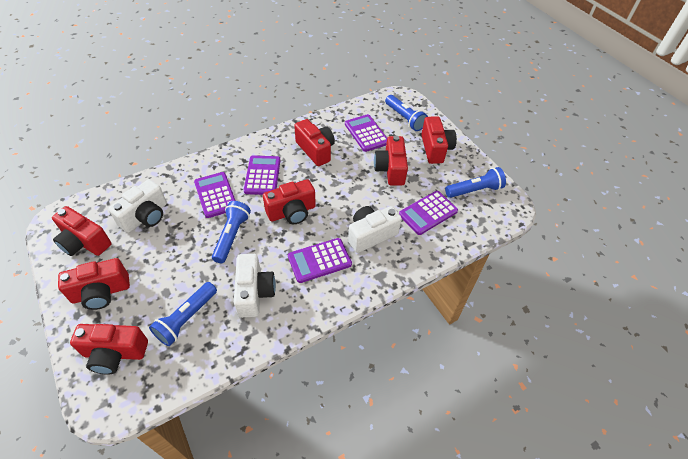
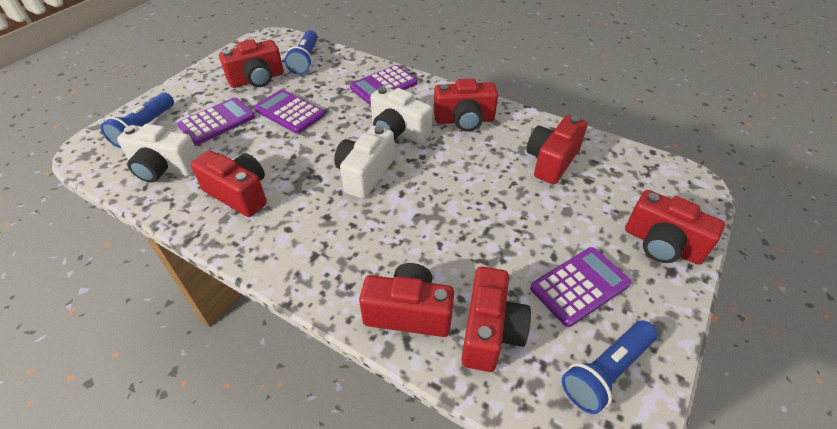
blue flashlight: [149,282,217,346] [212,201,251,263] [385,95,428,131] [445,167,506,198] = 4 -> [100,92,174,148] [285,30,318,75] [562,321,657,414] = 3
purple calculator: [194,172,236,218] [244,155,281,195] [288,238,352,283] [345,114,387,152] [399,191,458,235] = 5 -> [177,97,255,145] [254,89,325,134] [350,65,418,104] [530,247,631,327] = 4

